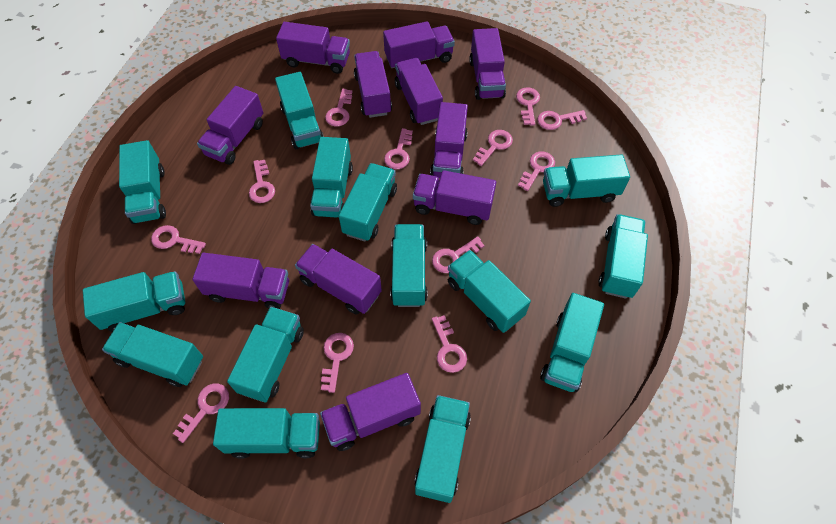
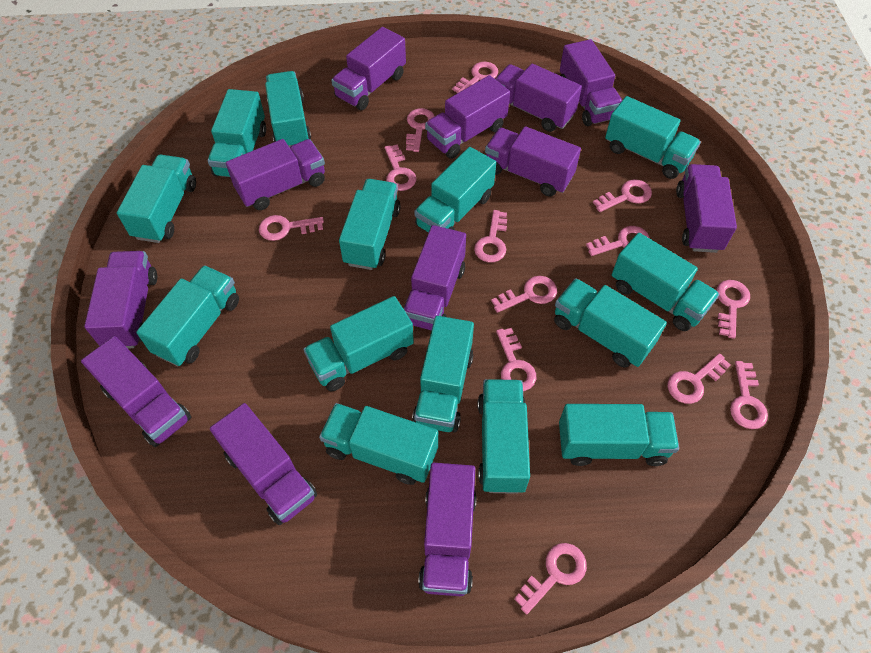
pink key: [151,225,206,254] [173,384,229,443] [249,160,275,203] [321,333,354,393] [325,89,352,127] [384,128,413,169] [432,236,485,273] [432,315,467,373] [473,130,513,166] [516,87,540,125] [518,152,555,191] [537,110,587,130] = 12 -> [259,215,324,241] [385,144,416,191] [406,108,435,152] [452,62,498,93] [474,210,507,262] [491,276,557,313] [496,328,536,391] [514,543,587,614] [586,226,650,256] [593,179,652,212] [668,353,731,404] [716,280,750,339] [730,361,768,429] = 13
purple truck: [192,253,289,309] [197,86,263,165] [276,22,350,74] [295,244,382,315] [320,373,421,451] [354,51,392,118] [383,21,455,68] [395,58,443,125] [413,170,496,225] [430,102,468,178] [469,28,506,100] = 11 -> [81,336,191,447] [84,251,157,348] [210,403,317,525] [226,139,325,210] [331,27,406,110] [404,225,466,331] [418,463,477,596] [425,75,510,159] [485,126,581,197] [495,64,582,132] [560,39,622,126] [676,164,737,253] = 12

